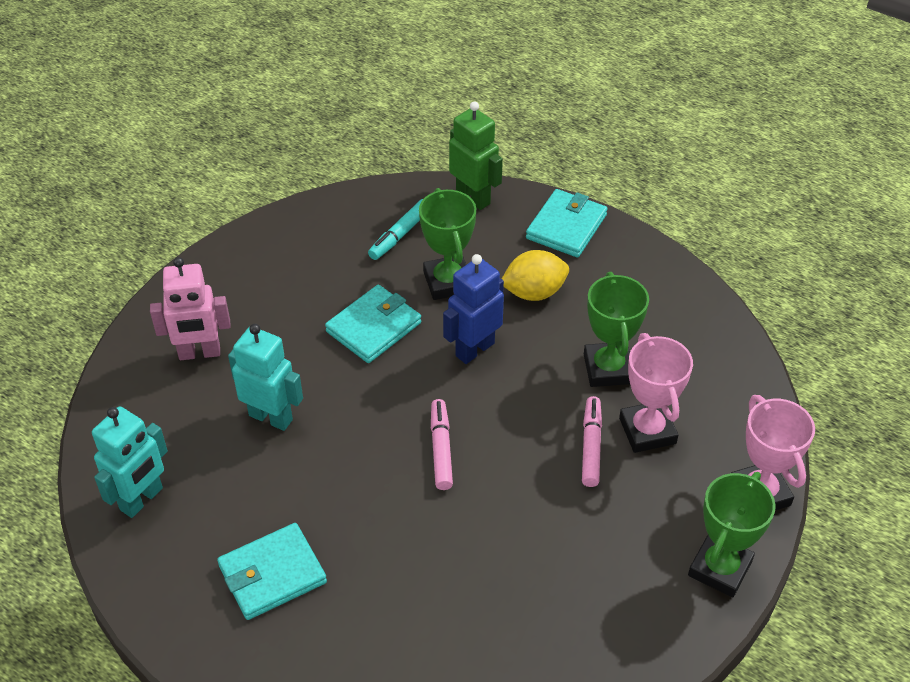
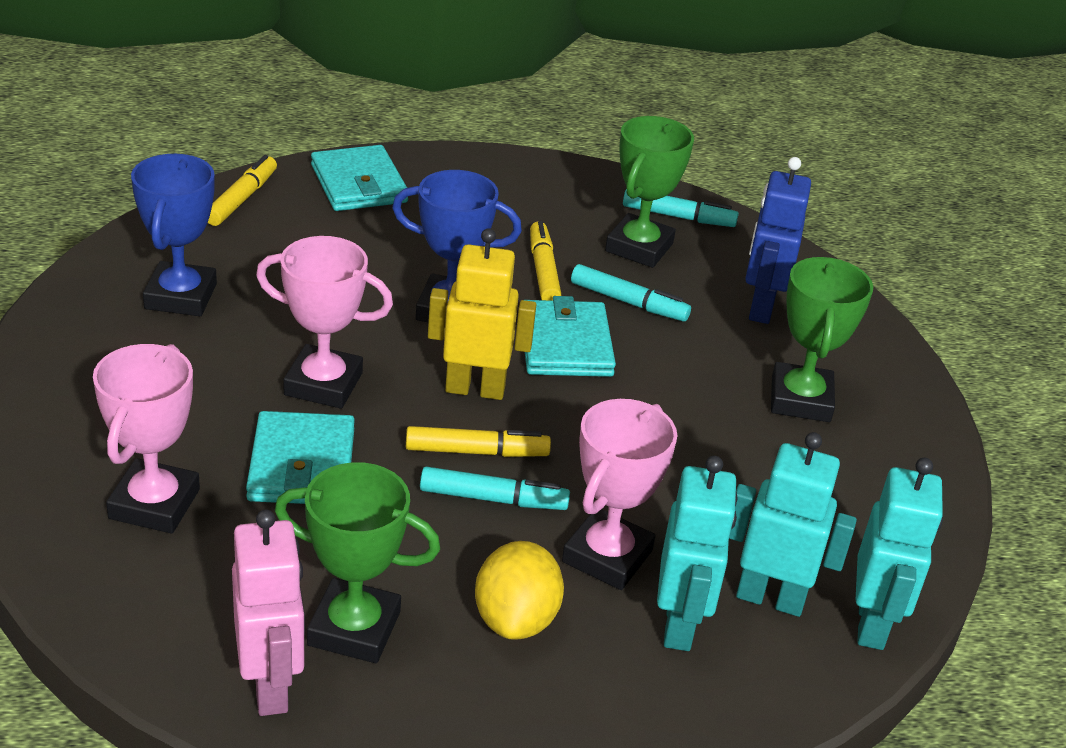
blue trophy: none = 0 -> [131,154,217,316] [392,170,522,322] = 2
green robot: [449,101,503,210] = 1 -> none = 0
pink marker: [431,399,453,490] [582,396,602,487] = 2 -> none = 0
pink trophy: [619,333,693,453] [731,395,815,511] = 2 -> [93,344,200,533] [256,236,393,409] [562,399,678,590] = 3
turquoise marker: [368,199,423,260] = 1 -> [420,466,570,510] [571,264,691,321] [623,190,738,227] = 3
turquoise robot: [92,407,168,518] [228,324,303,431] = 2 -> [657,456,738,651] [729,432,857,617] [856,458,943,650] = 3
yellow marker: none = 0 -> [208,155,277,226] [406,426,551,457] [530,221,561,301] = 3
yellow robot: none = 0 -> [428,228,536,400] = 1

